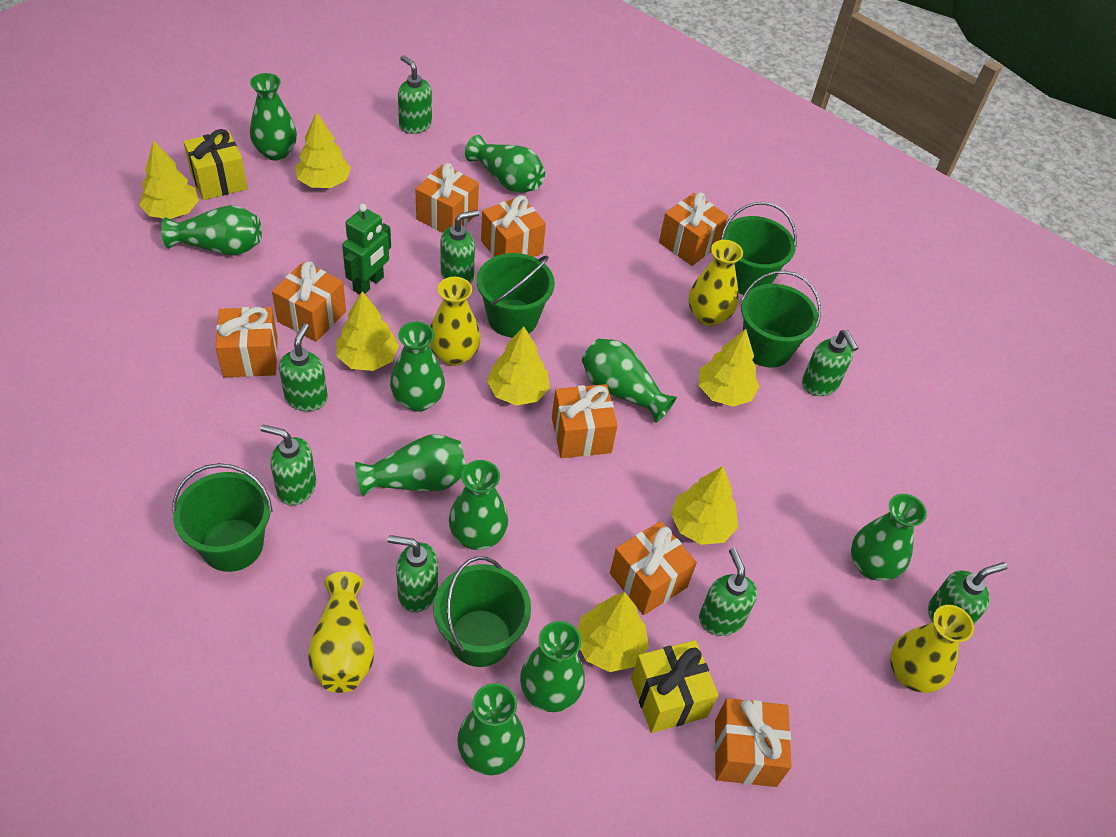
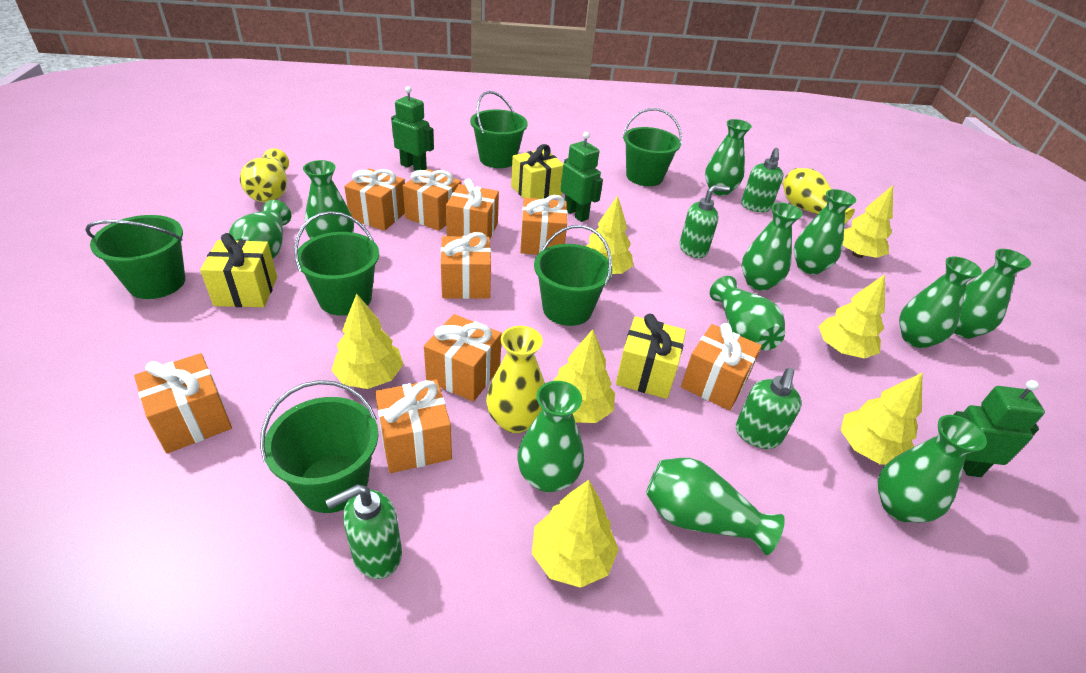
green bucket: [172,463,273,572] [433,556,531,667] [477,253,555,337] [721,202,797,295] [741,271,821,368] = 5 -> [85,215,185,299] [260,380,379,513] [294,211,379,316] [470,91,528,168] [534,225,612,326] [622,108,682,186] = 6
green robot: [342,204,391,294] = 1 -> [391,86,434,171] [561,132,603,222] [954,380,1045,477] = 3
green soap dispenser: [260,425,316,505] [279,323,328,411] [388,535,438,613] [398,55,432,134] [441,210,479,284] [699,548,757,636] [802,330,858,396] [928,562,1008,624] = 8 -> [325,484,402,579] [680,185,730,258] [736,368,802,449] [741,148,783,212] = 4
green vase: [161,205,262,256] [250,73,297,161] [355,434,466,496] [390,322,445,412] [449,460,508,550] [457,683,525,775] [465,135,545,193] [520,621,585,712] [582,338,677,423] [851,494,927,581] = 10 -> [229,200,291,259] [303,160,354,239] [518,381,584,492] [646,458,785,555] [705,119,752,196] [710,276,785,350] [742,203,803,291] [794,189,856,274] [878,415,987,523] [899,257,982,348] [954,249,1031,338] = 11
orange gift: [216,307,278,377] [272,261,346,342] [416,163,479,233] [481,195,546,257] [552,384,618,458] [610,521,697,615] [659,193,728,266] [714,698,792,787] = 8 -> [134,353,232,453] [344,169,405,231] [375,379,452,473] [403,169,461,231] [424,314,502,402] [441,232,491,299] [446,179,499,238] [520,195,568,255] [681,323,762,411] = 9
yellow gift: [183,129,248,200] [631,640,719,733] = 2 -> [200,233,277,307] [511,144,563,199] [616,314,686,399] = 3
yellow vase: [308,571,374,693] [429,277,481,366] [689,240,743,326] [890,605,974,693] = 4 -> [240,148,289,202] [486,326,545,433] [783,168,855,225] = 3

